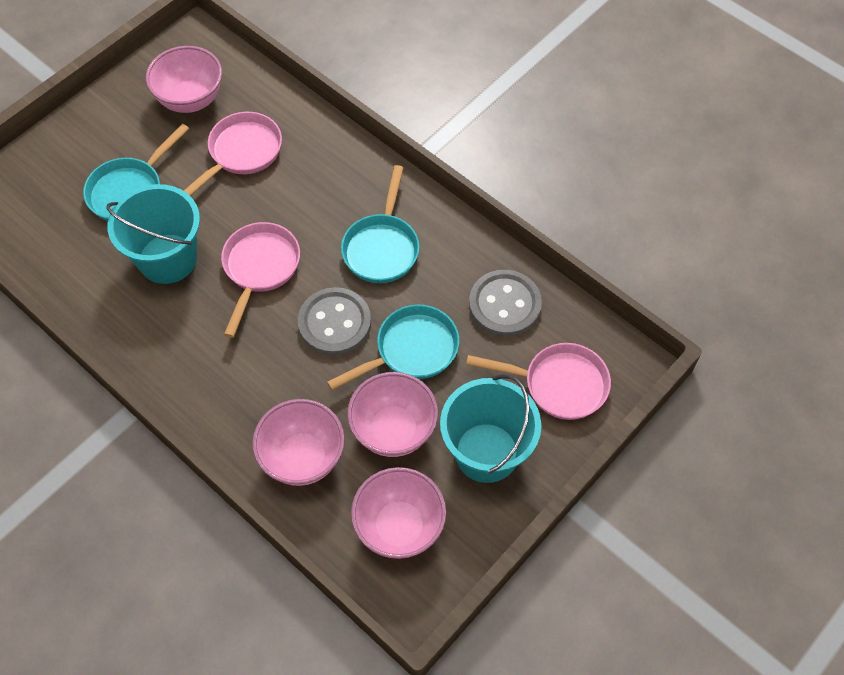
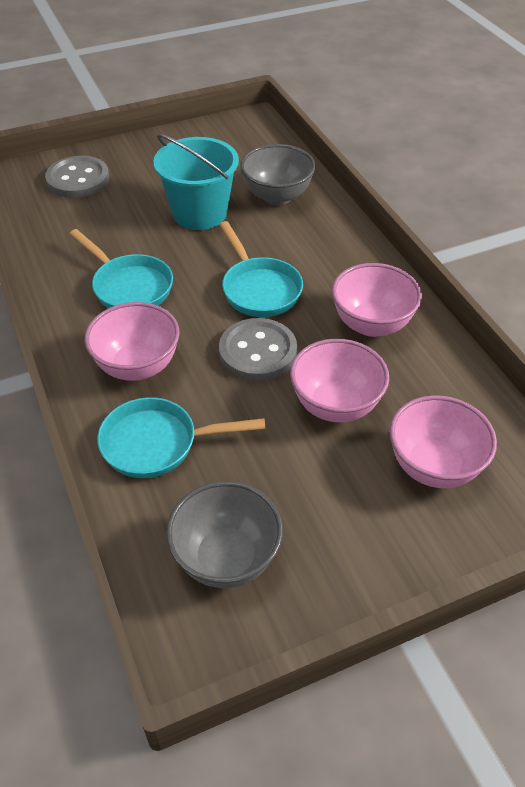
grey bowl: none = 0 -> [166,481,283,588] [240,144,315,205] = 2
pink pan: [184,112,282,196] [221,222,300,338] [466,343,611,420] = 3 -> none = 0
turquoise bucket: [106,184,200,284] [440,374,542,483] = 2 -> [154,134,239,230] = 1

